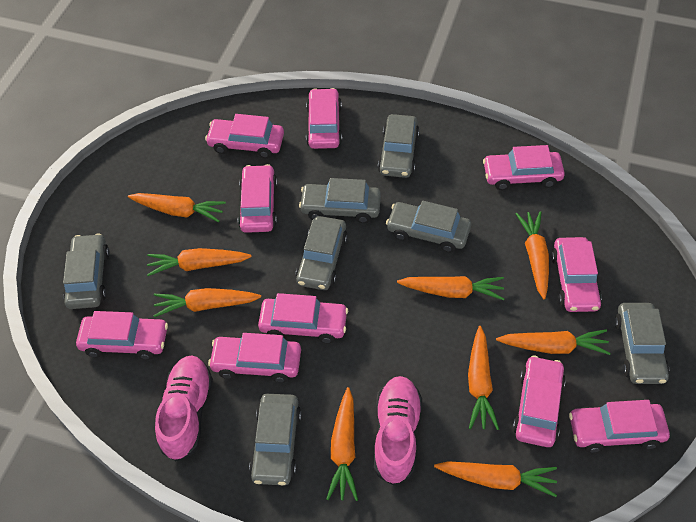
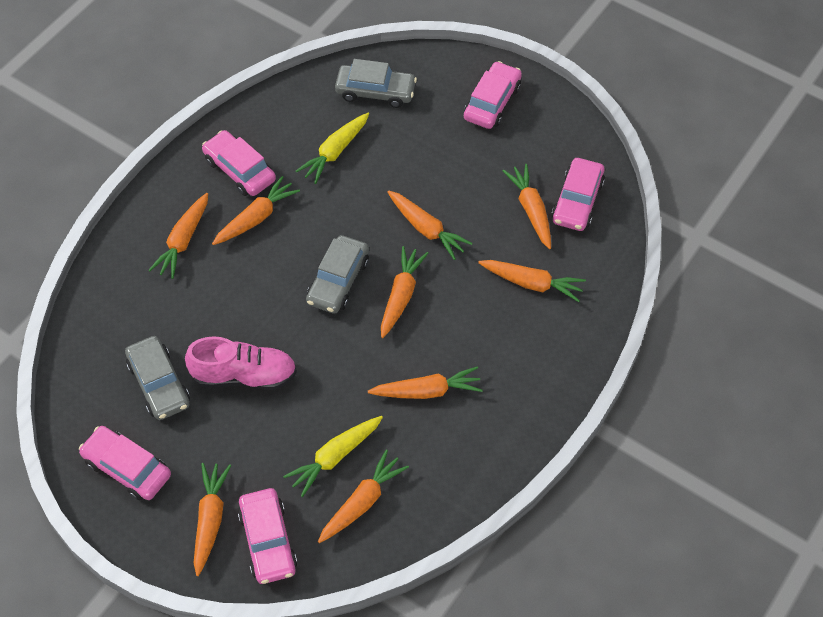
grey car: [63,233,110,309] [249,394,301,485] [296,216,348,290] [299,178,381,223] [378,114,419,178] [386,201,471,252] [614,303,669,384] = 7 -> [125,336,190,420] [306,235,369,314] [335,59,417,108] = 3
pink car: [76,311,168,360] [205,114,284,158] [208,333,301,383] [238,164,277,233] [258,293,348,343] [306,88,342,149] [483,145,565,190] [513,355,566,447] [551,237,602,312] [569,400,670,452] = 10 -> [79,426,171,501] [202,130,276,196] [238,488,297,584] [464,61,522,129] [551,158,605,231] = 5
pink shoe: [155,355,213,461] [374,376,422,485] = 2 -> [185,336,297,390] = 1
yellow carrot: none = 0 -> [283,416,383,497] [296,113,369,184] = 2

